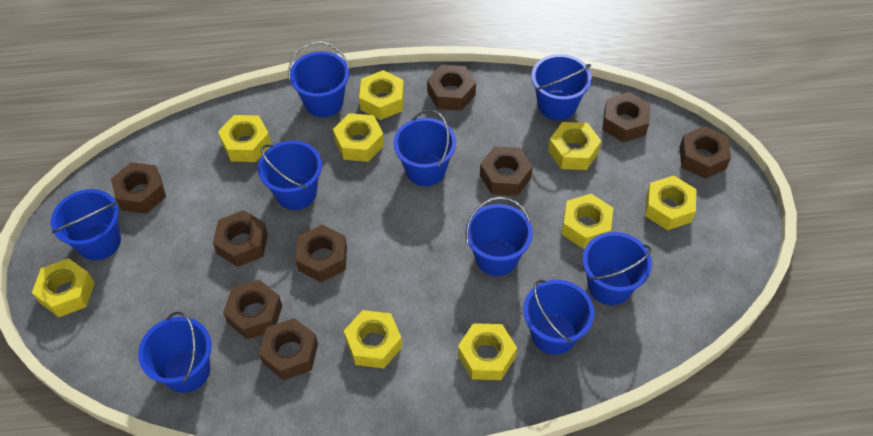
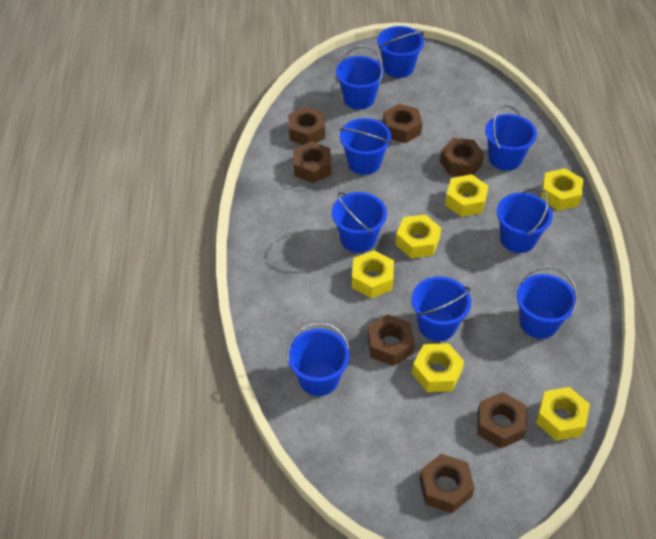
brown nut: [111,162,166,214] [213,210,268,267] [223,280,282,339] [259,318,318,380] [296,225,347,282] [427,65,476,111] [480,146,533,196] [602,92,650,142] [679,126,731,179] = 9 -> [288,107,325,145] [293,141,331,183] [367,314,414,366] [383,104,422,143] [419,454,475,513] [440,138,484,176] [477,392,527,448] = 7
yellow nut: [32,258,95,317] [218,115,271,162] [333,113,384,162] [344,310,402,368] [359,70,404,120] [458,323,517,380] [548,122,601,170] [562,194,613,249] [645,176,697,230] = 9 -> [352,250,394,298] [395,215,441,258] [412,343,464,392] [445,174,489,217] [536,387,590,441] [541,168,583,211] = 6

